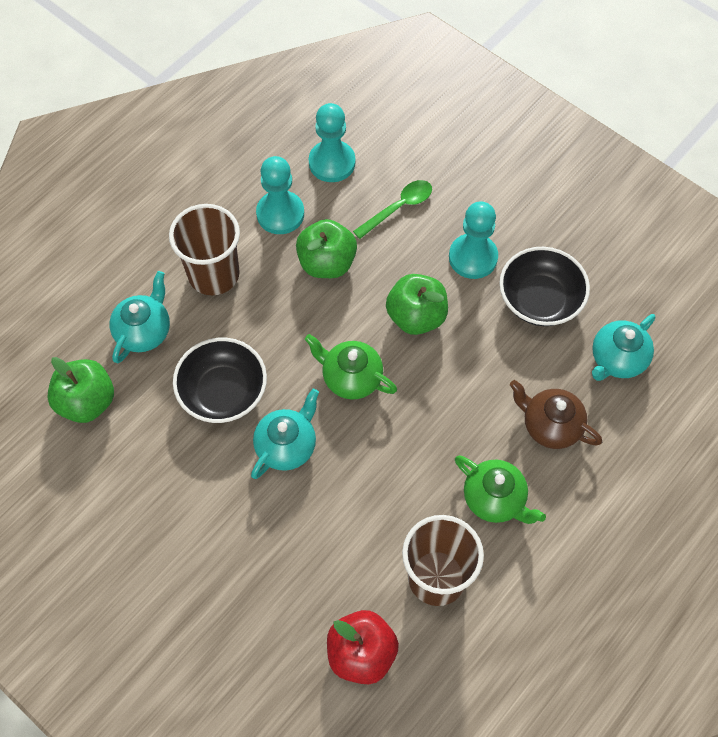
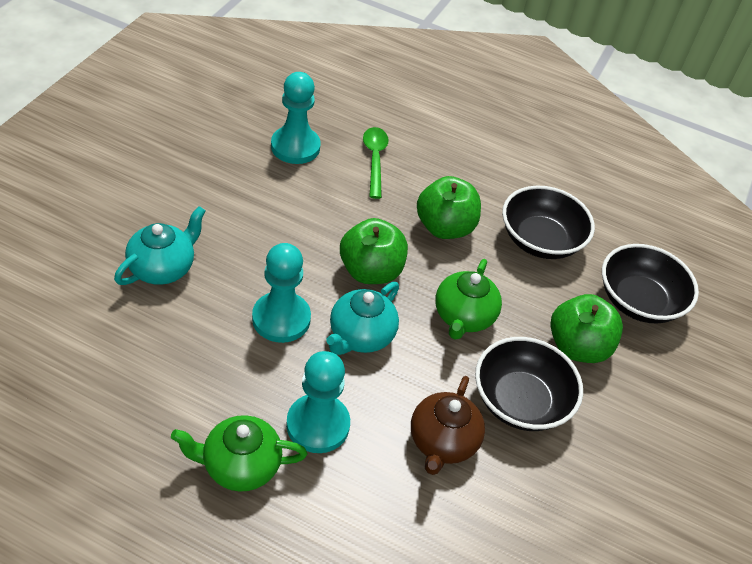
black bowl: [173,338,267,423] [499,247,590,326] = 2 -> [475,337,583,431] [502,186,595,259] [602,244,699,323] = 3
brown cup: [169,204,240,295] [402,515,484,606] = 2 -> none = 0
red apple: [327,610,399,685] = 1 -> none = 0
turquoise teapot: [109,271,170,363] [251,389,319,479] [592,314,655,381] = 3 -> [114,206,206,285] [326,282,399,355] = 2

